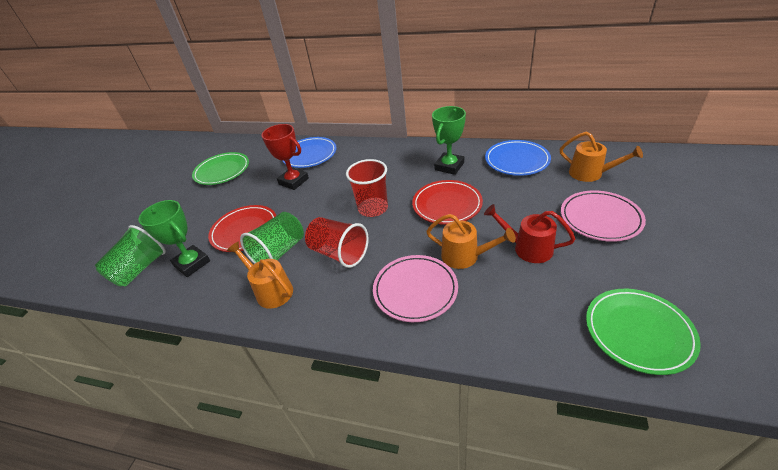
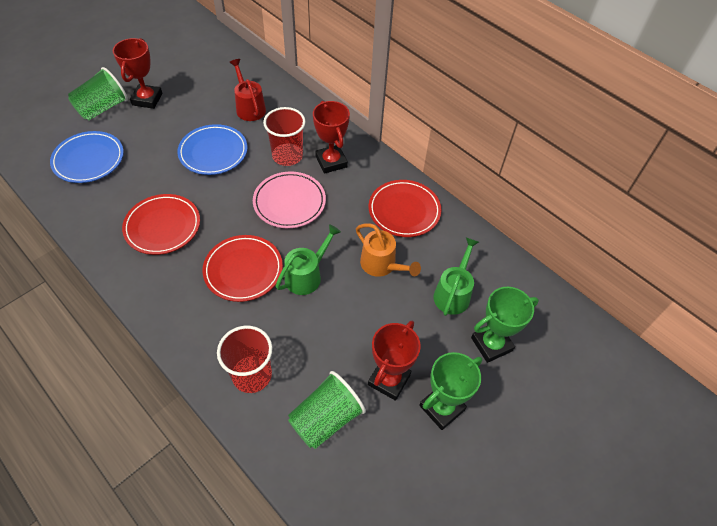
green plate: [192,152,249,185] [586,289,701,375] = 2 -> none = 0
green watering can: none = 0 -> [276,224,341,295] [434,238,479,316] = 2
orange watering can: [227,241,293,309] [426,214,516,269] [560,132,643,182] = 3 -> [356,223,421,277] = 1
pink plate: [373,255,458,322] [561,191,646,242] = 2 -> [253,172,326,228] = 1
red plate: [208,205,276,252] [412,180,483,225] = 2 -> [122,194,200,255] [202,235,283,302] [369,180,441,237] = 3
red trophy: [261,124,309,190] = 1 -> [113,38,163,109] [313,101,350,174] [368,321,421,401] = 3

